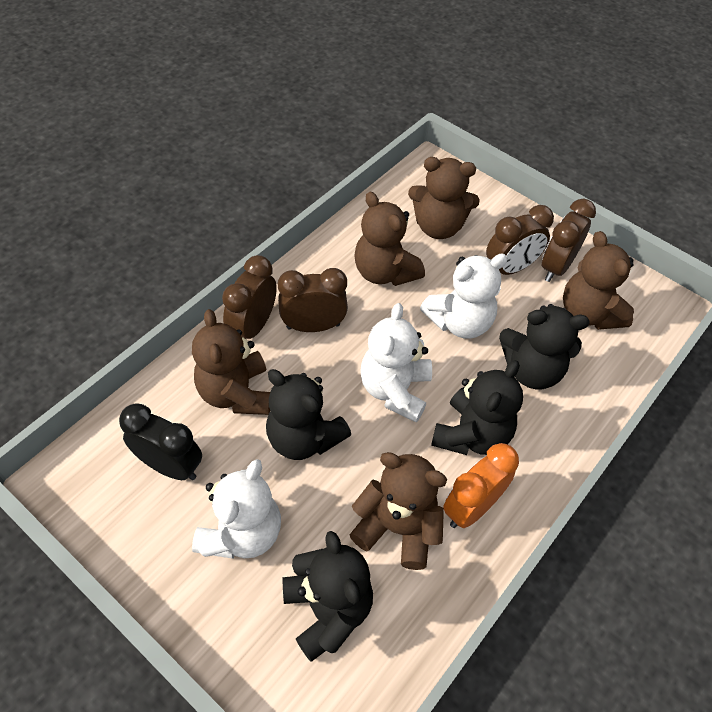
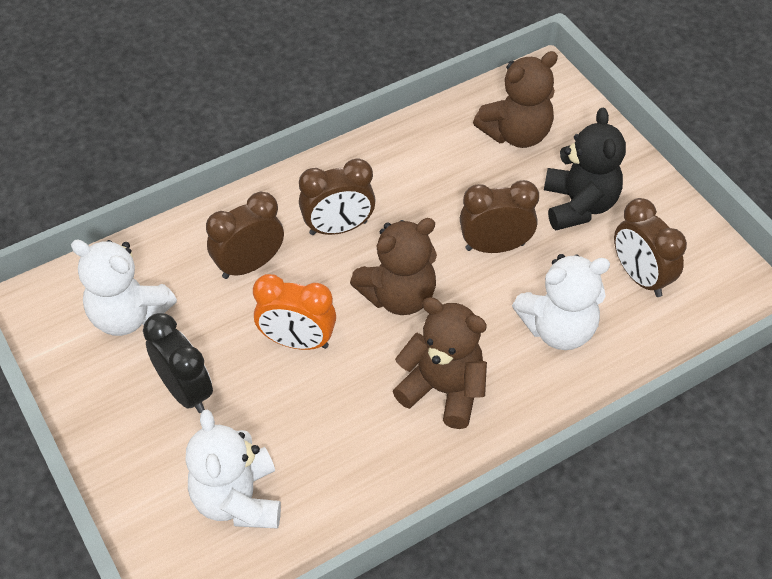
black teddy bear: [266,369,351,460] [282,531,373,662] [431,360,523,455] [499,304,589,389] = 4 -> [544,108,626,230] = 1
brown teddy bear: [192,309,270,415] [350,452,447,570] [354,192,425,286] [408,157,480,239] [563,231,634,330] = 5 -> [350,218,437,315] [393,297,487,429] [473,51,558,148] = 3

